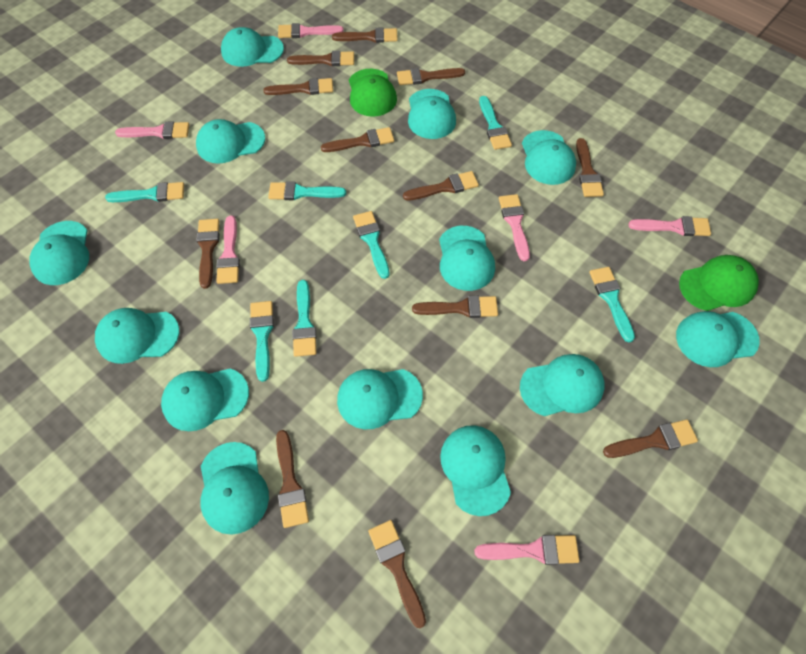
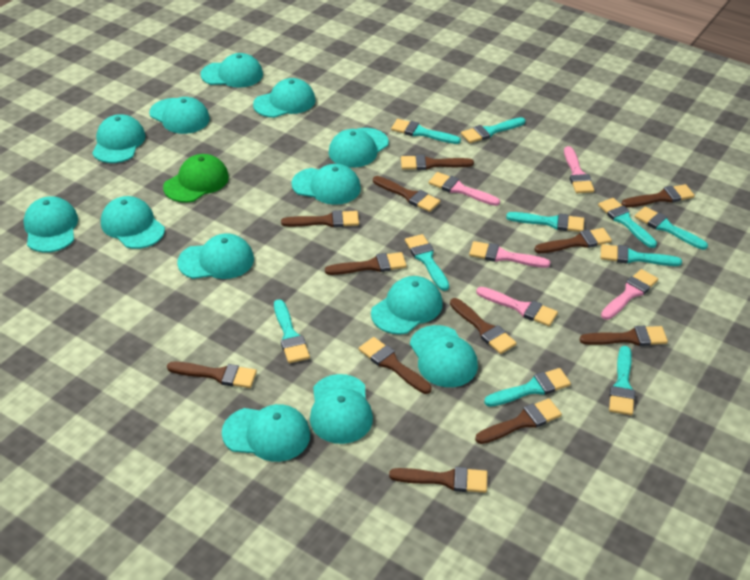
green cap: [349,69,397,117] [679,255,759,311] = 2 -> [163,154,229,203] = 1
pink brush: [115,121,190,139] [216,215,240,284] [278,23,344,38] [474,535,580,565] [499,194,530,261] [628,216,711,236] = 6 -> [429,172,500,206] [469,241,550,268] [476,287,558,326] [564,146,594,193] [601,269,658,320] = 5
turquoise brush: [105,182,184,202] [250,301,274,382] [268,181,346,200] [292,280,316,357] [353,211,390,279] [479,96,512,150] [589,267,635,342] = 7 -> [274,299,310,363] [391,119,461,144] [405,234,449,291] [461,117,525,143] [484,368,571,407] [506,212,584,232] [598,198,657,248] [601,244,682,266] [609,346,635,415] [635,207,708,250] = 10

